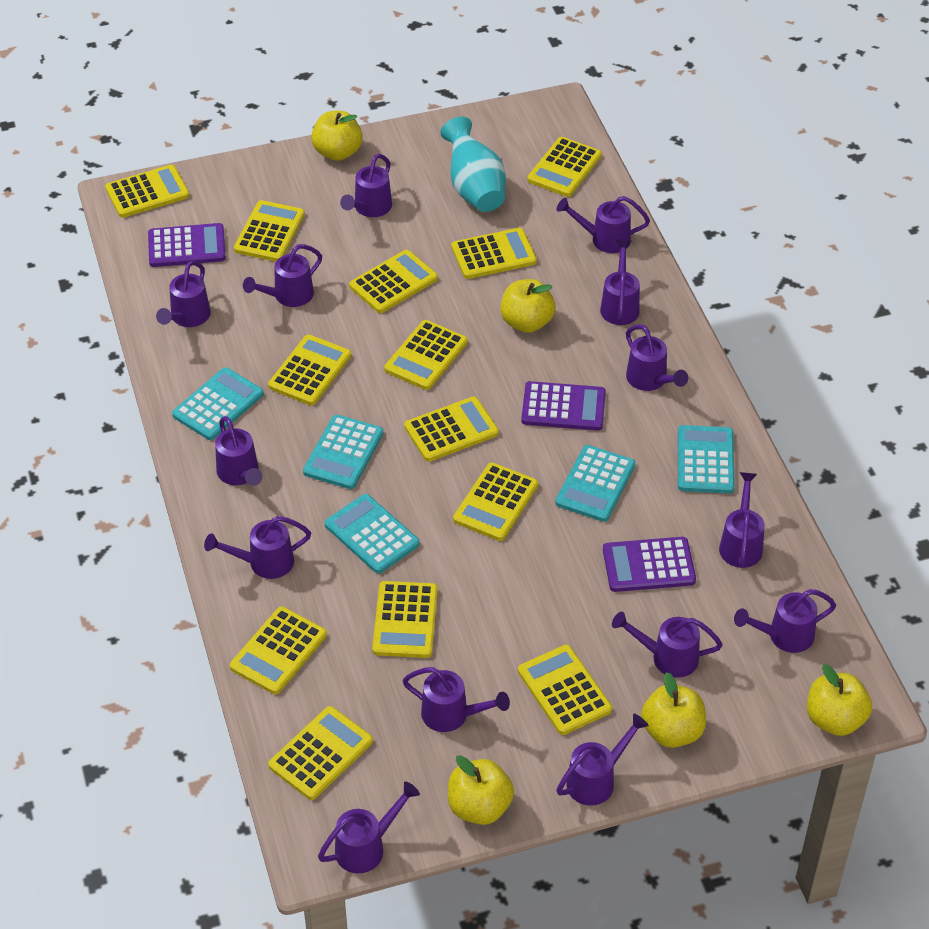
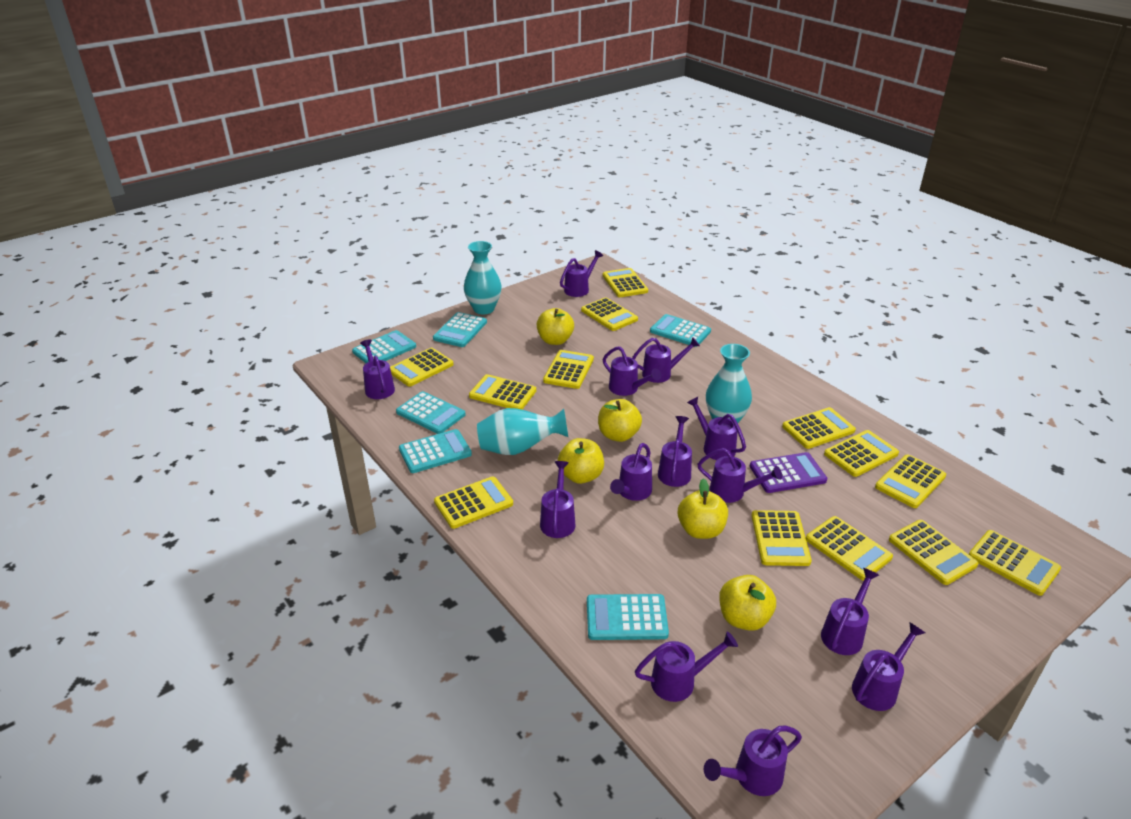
purple calculator: [148,223,226,267] [521,381,606,431] [603,537,696,592] = 3 -> [750,452,827,493] = 1
purple watering can: [156,261,211,327] [204,516,311,579] [215,416,263,486] [243,244,322,307] [318,781,420,873] [340,154,392,217] [403,667,510,732] [556,713,649,806] [557,196,650,253] [600,240,640,325] [612,612,723,678] [626,324,688,391] [719,472,765,568] [734,589,836,653] = 14 -> [360,339,395,399] [540,461,576,538] [560,250,603,297] [603,346,661,396] [610,443,652,501] [632,337,700,383] [635,632,738,702] [658,416,692,487] [687,397,746,460] [697,448,782,503] [704,725,802,796] [821,568,879,655] [852,622,925,711] = 13
turquoise calculator: [172,367,264,440] [303,415,383,489] [325,494,420,574] [555,445,635,522] [678,425,735,494] = 5 -> [352,330,416,363] [396,391,466,434] [399,429,472,473] [433,312,487,347] [587,594,669,640] [650,314,711,347] = 6
turquoise vase: [440,117,506,212] = 1 -> [464,241,502,315] [477,408,568,455] [706,344,752,423] = 3

